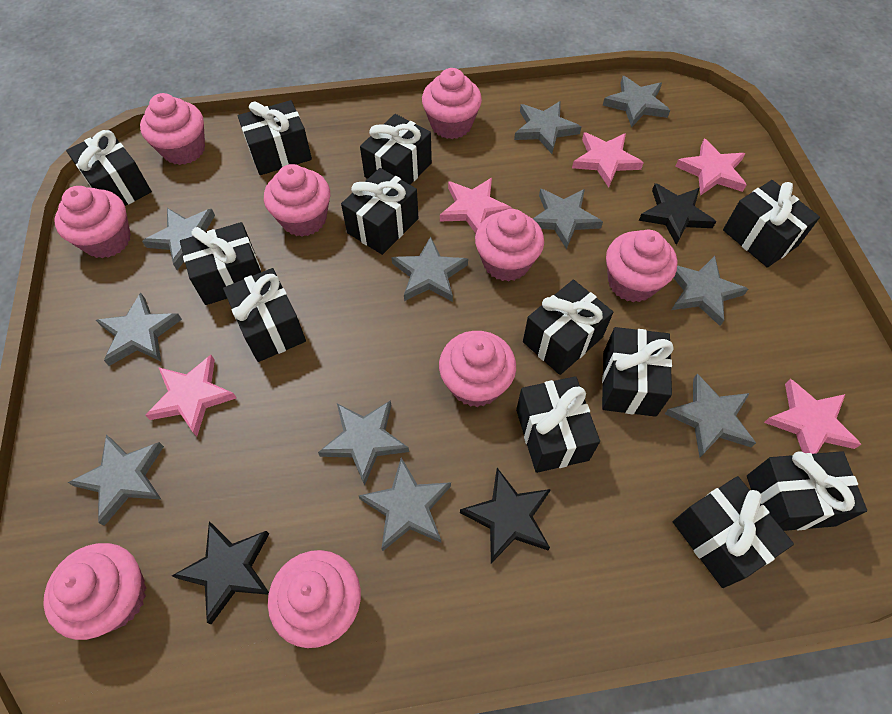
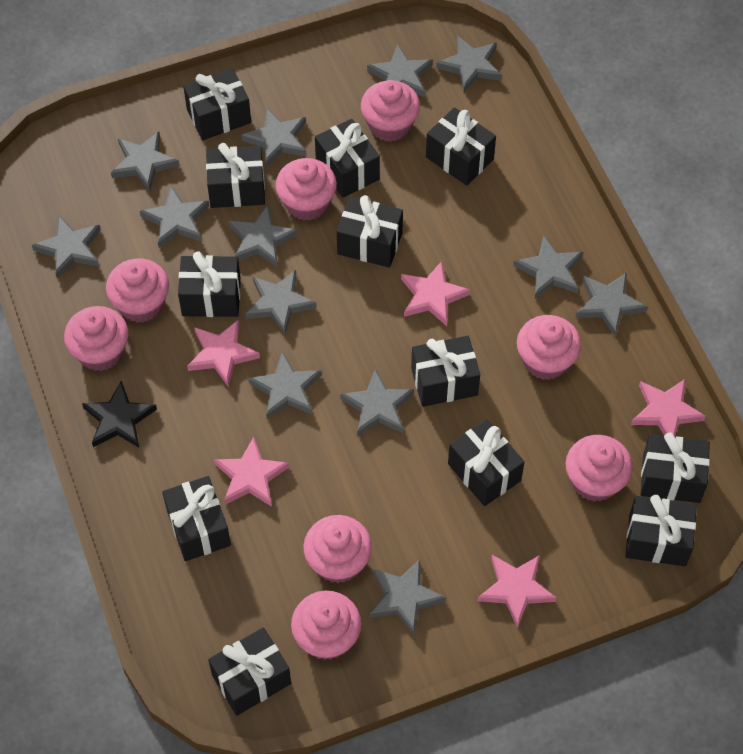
black star: [172,521,269,624] [460,468,551,563] [639,183,716,245] = 3 -> [82,381,157,448] = 1
grey star: [68,435,164,526] [96,293,182,366] [142,208,215,270] [318,400,409,486] [358,458,451,551] [391,236,468,302] [514,101,581,154] [533,189,603,249] [603,76,670,128] [665,374,756,457] [672,256,748,326] = 11 -> [32,216,101,279] [111,131,180,192] [140,186,209,248] [229,205,298,267] [241,108,306,168] [245,270,317,335] [248,352,322,419] [340,369,414,436] [367,44,433,97] [369,559,446,635] [436,36,502,92] [513,235,583,299] [575,272,647,336] = 13
pink cupcake: [43,543,146,640] [54,186,131,258] [140,93,205,165] [264,164,330,237] [268,550,361,648] [422,68,482,139] [439,331,516,407] [475,209,544,282] [606,230,678,302] = 9 -> [64,306,128,371] [106,258,169,323] [276,158,337,221] [291,591,361,660] [303,515,372,583] [361,80,420,142] [517,315,581,380] [566,435,633,502] = 8

